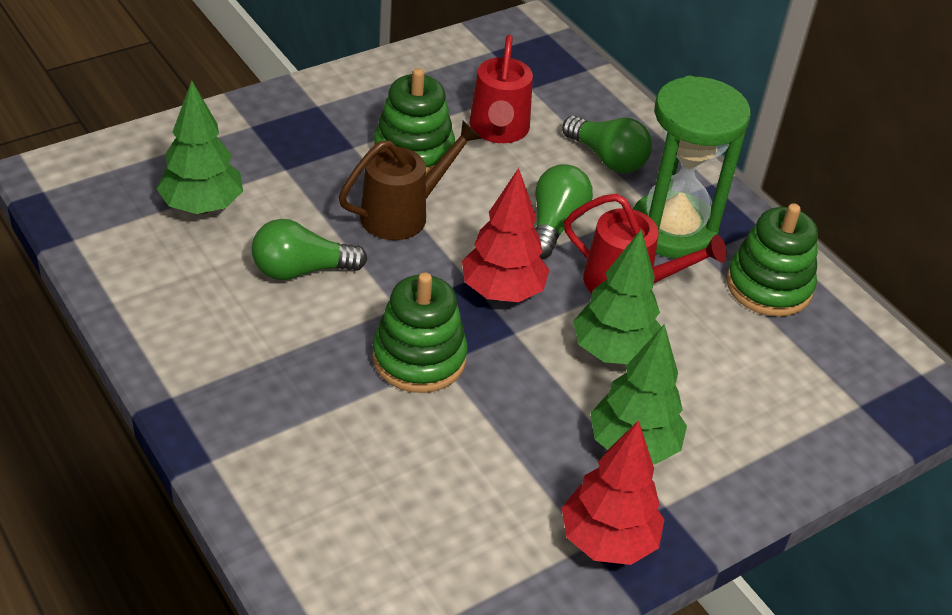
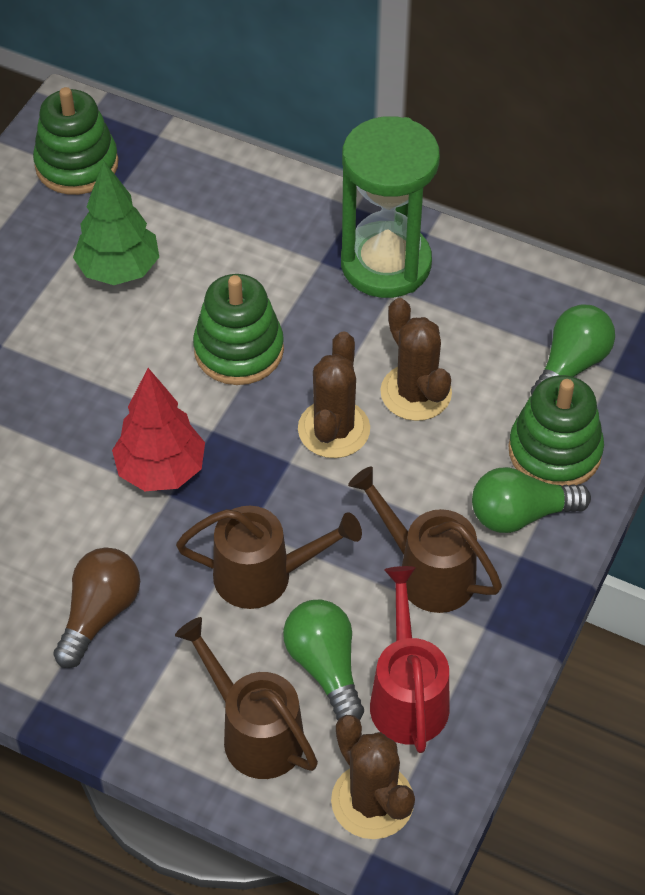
brown cactus: none = 0 -> [298,331,370,458] [331,715,415,839] [380,298,452,421] = 3
brown light bulb: none = 0 -> [53,548,140,668] = 1
brown watering can: [339,121,482,240] = 1 -> [175,617,318,779] [176,506,362,609] [348,467,502,613] = 3
green tree: [157,81,243,214] [573,229,661,364] [590,324,687,465] = 3 -> [73,161,159,285] = 1
red tree: [462,168,550,302] [562,420,665,565] = 2 -> [112,368,205,491] = 1
red watering can: [469,35,533,143] [564,194,727,293] = 2 -> [370,566,449,753] = 1

